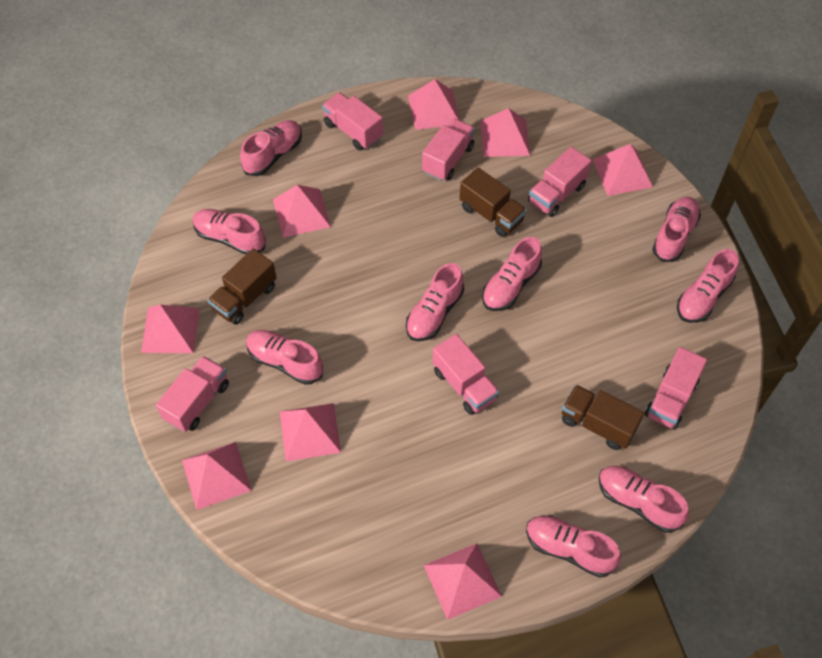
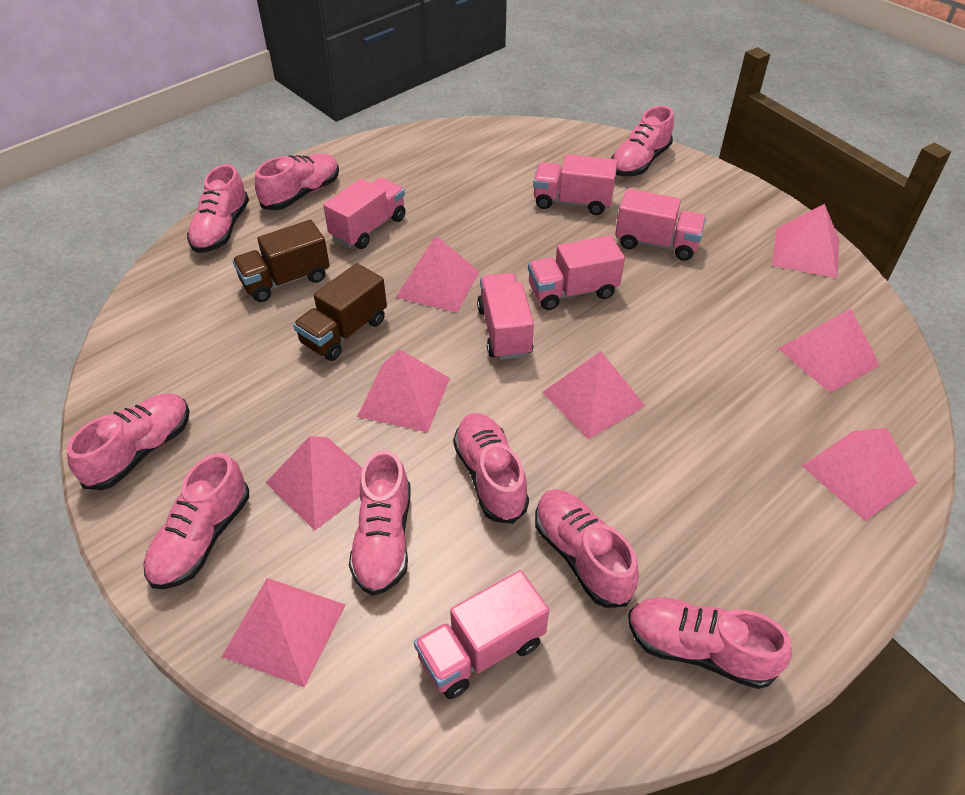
brown truck: [208,249,277,325] [459,167,527,237] [562,385,644,450] = 3 -> [232,220,330,302] [293,263,387,361] = 2

